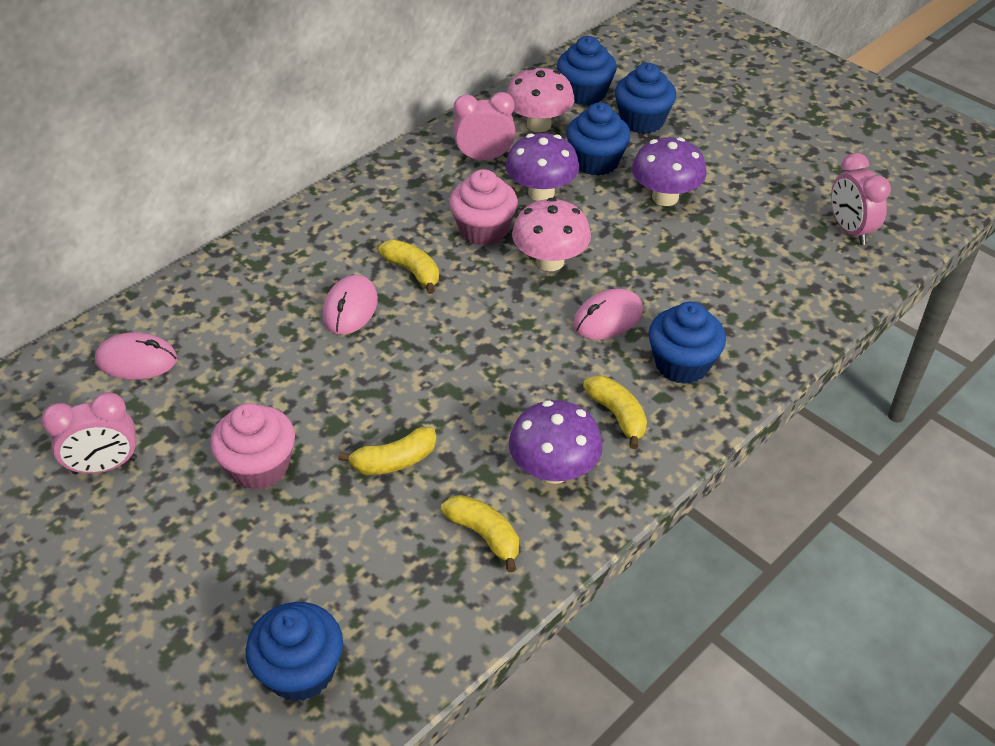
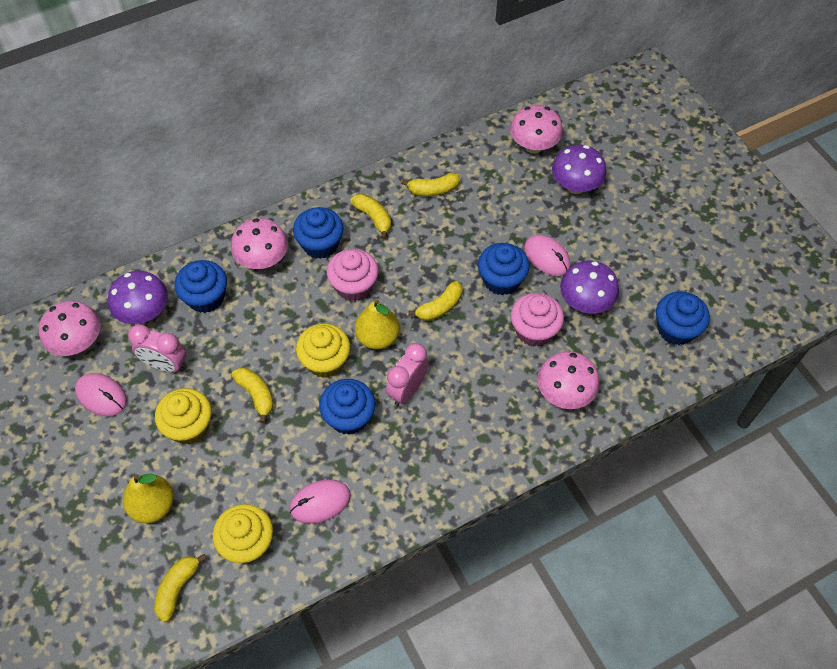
pink clock: [41,392,137,475] [453,92,515,161] [831,153,891,245] = 3 -> [128,324,186,372] [386,343,429,406] = 2
pink mushroom: [507,67,574,132] [512,198,591,271] = 2 -> [39,301,101,356] [231,218,288,269] [510,105,563,154] [537,351,600,409] = 4
yellow banana: [338,427,436,475] [378,240,439,294] [441,495,519,572] [583,376,647,449] = 4 -> [154,554,207,622] [231,367,274,423] [350,194,391,239] [401,173,460,196] [408,281,462,321] = 5
yellow cupcake: none = 0 -> [155,388,212,444] [213,504,273,564] [296,323,350,378] = 3
yellow pear: none = 0 -> [123,474,174,523] [355,300,399,349] = 2

